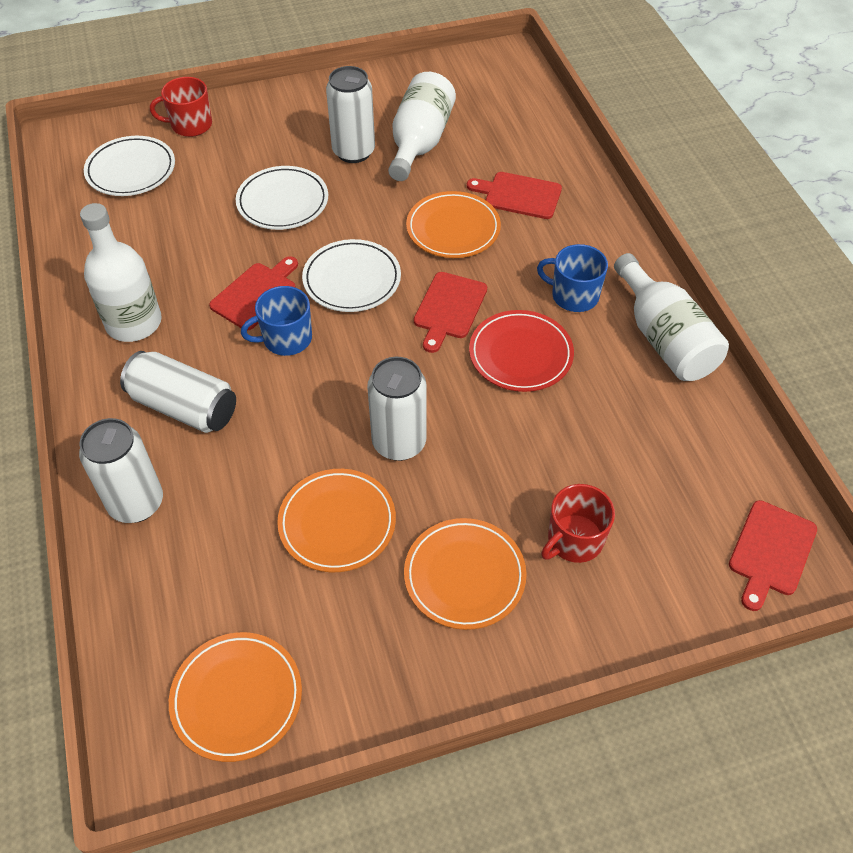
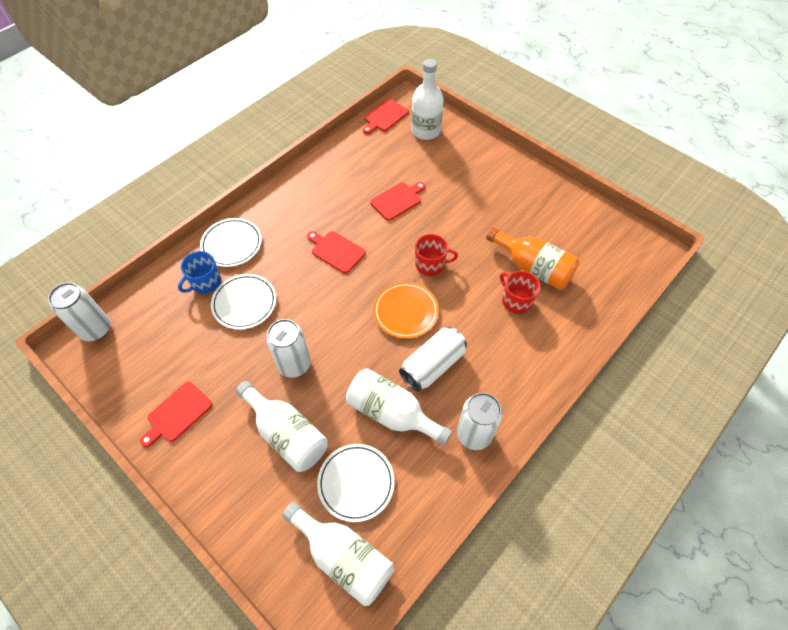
blue mug: [241,286,312,356] [537,244,608,312] = 2 -> [178,251,221,294] = 1
orange bottle: none = 0 -> [486,227,579,290] = 1
orange plate: [169,632,302,762] [277,469,396,572] [404,518,527,630] [406,191,501,258] = 4 -> [373,282,439,339] = 1
red plate: [469,310,574,392] = 1 -> none = 0
white bottle: [80,203,162,342] [388,72,456,181] [614,253,729,381] = 3 -> [236,381,328,472] [282,502,394,606] [346,368,452,446] [411,59,444,140] = 4

